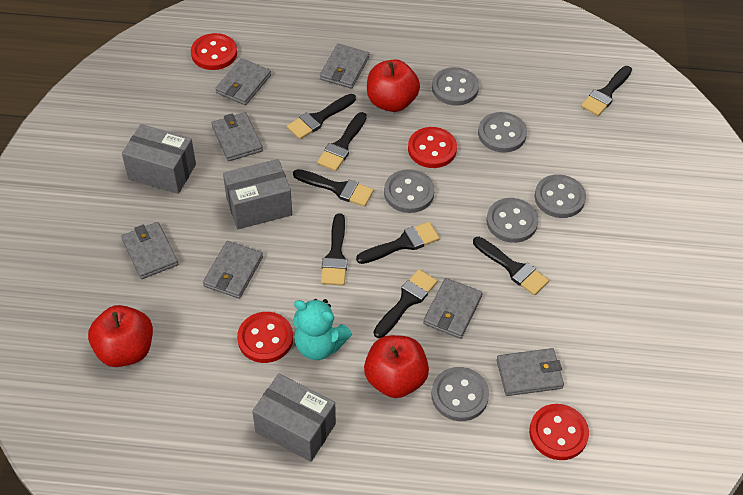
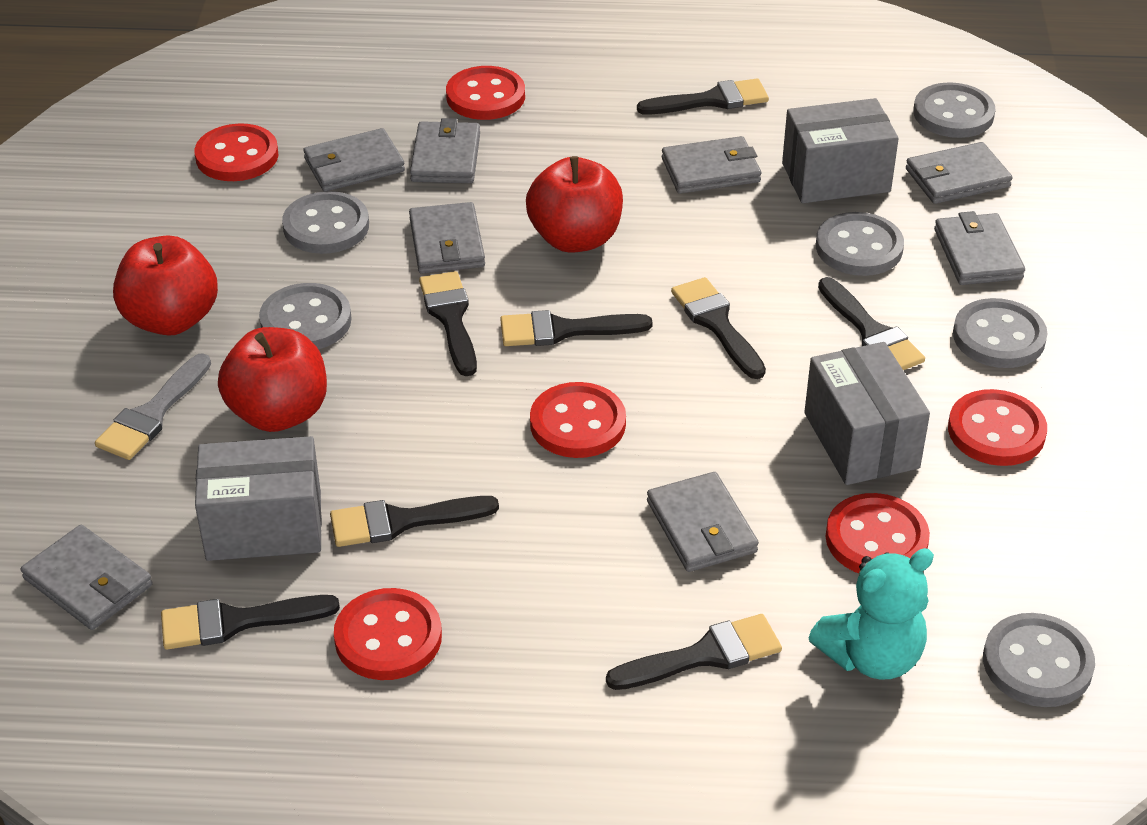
grey brush: none = 0 -> [95,353,211,460] = 1
grey wallet: [121,222,178,279] [203,241,263,299] [212,112,263,161] [215,58,271,105] [320,44,369,89] [423,278,482,339] [497,348,564,396] = 7 -> [21,525,152,630] [303,128,405,192] [409,202,485,274] [410,118,480,183] [647,472,759,572] [662,136,761,194] [906,142,1013,204] [934,211,1025,285] = 8
red button: [191,33,237,70] [237,312,293,363] [408,127,457,168] [529,404,589,460] = 4 -> [195,123,278,181] [334,588,442,680] [446,66,525,120] [530,382,626,458] [826,493,930,573] [948,389,1047,466] = 6

